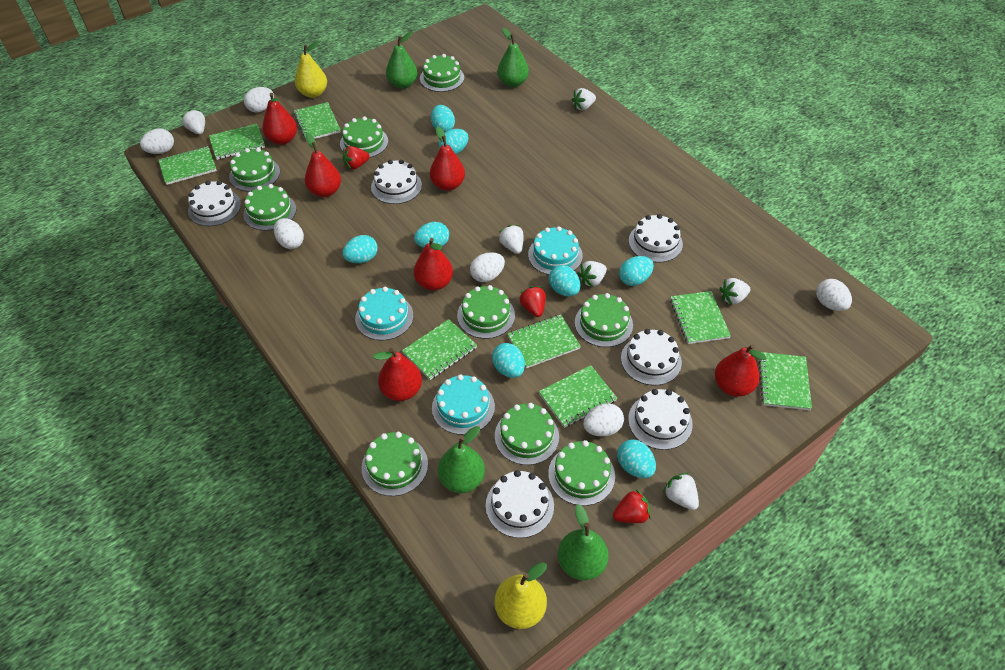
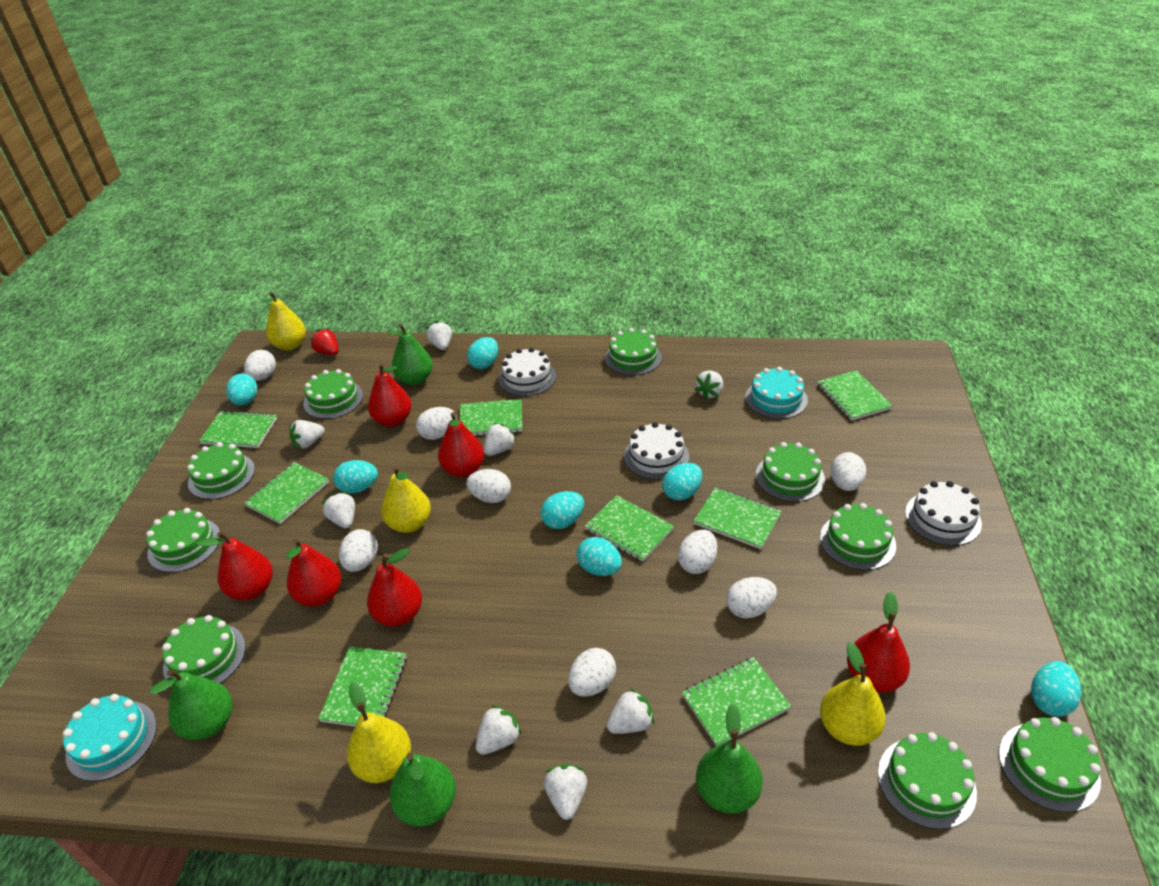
red strawberry: [342,146,370,170] [519,286,546,317] [613,489,651,523] = 3 -> [310,329,338,355] = 1
turquoise cake: [355,287,414,341] [432,374,495,435] [528,226,583,275] = 3 -> [63,694,157,781] [745,367,808,419] = 2
turquoise egg: [343,235,378,263] [414,222,449,248] [431,105,455,133] [439,129,468,154] [492,343,525,378] [549,265,580,297] [617,439,656,478] [619,256,654,286] = 8 -> [226,374,257,406] [333,460,378,494] [467,337,498,369] [541,491,584,529] [577,537,622,576] [662,463,702,501] [1031,661,1081,717] = 7
white cake: [188,181,241,226] [371,160,422,204] [486,470,554,538] [621,329,682,385] [628,389,693,450] [629,214,683,263] = 6 -> [498,348,556,396] [624,422,689,480] [905,481,982,546] = 3
white egg: [140,128,174,154] [244,87,274,113] [274,218,304,249] [470,252,505,282] [583,403,624,436] [816,279,852,311] = 6 -> [244,350,276,381] [339,529,378,572] [416,407,456,440] [466,469,511,503] [568,648,616,697] [678,529,717,574] [726,577,777,619] [831,452,866,491] = 8
white strawberry: [181,109,205,135] [499,225,523,254] [571,88,596,111] [578,261,607,287] [663,472,699,510] [719,278,750,305] = 6 -> [290,420,325,449] [322,492,355,529] [426,321,452,350] [476,705,522,755] [484,423,517,456] [544,764,587,820] [607,688,654,734] [695,371,723,400] = 8
yellow pear: [295,41,327,98] [495,562,547,629] = 2 -> [262,292,306,350] [347,682,411,783] [381,466,431,533] [820,642,886,746] = 4

